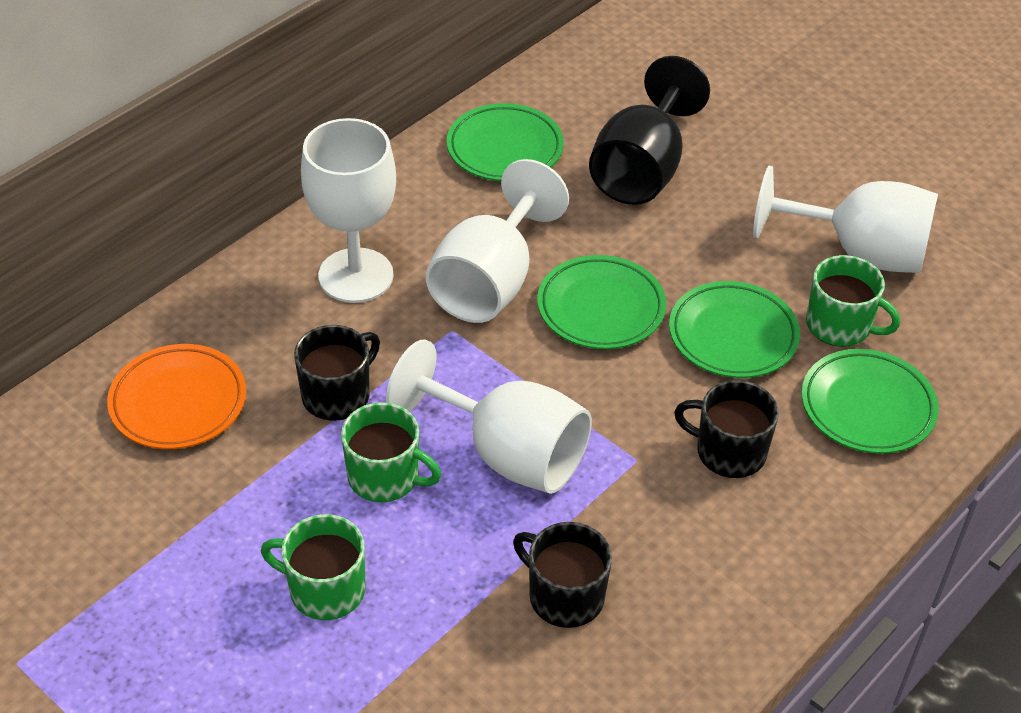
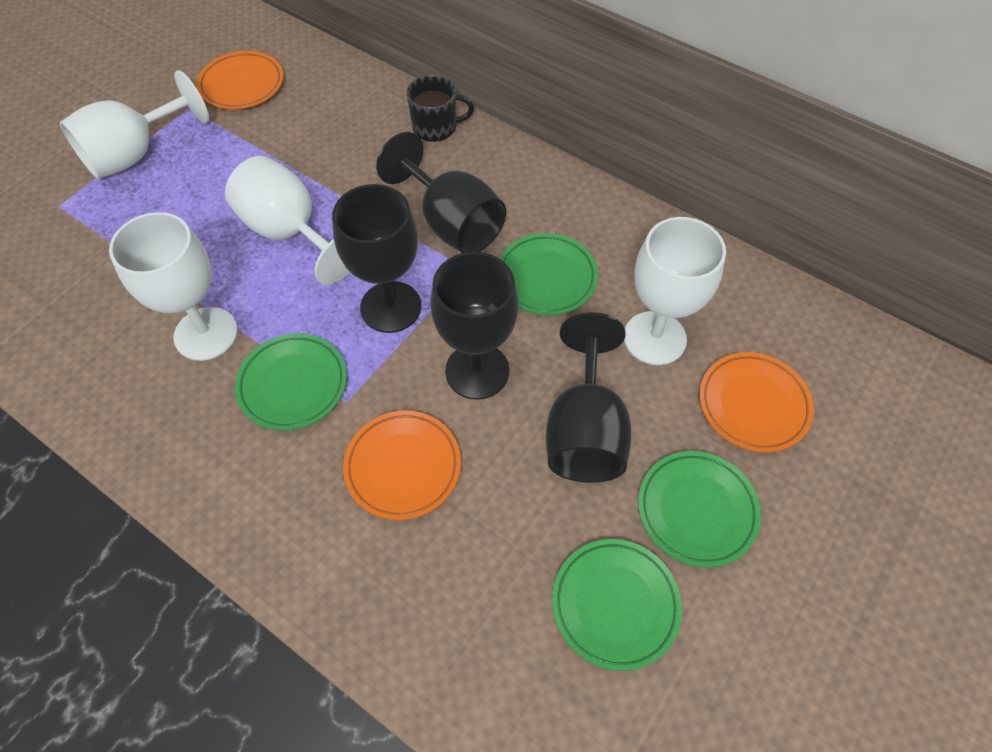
black goblet: [589,56,710,205] = 1 -> [332,184,421,333] [376,132,506,253] [430,252,518,400] [546,312,631,483] = 4
black mug: [294,325,380,421] [513,522,612,628] [674,380,779,478] = 3 -> [406,75,474,142] = 1
green mug: [261,514,365,620] [341,402,441,502] [806,255,900,347] = 3 -> none = 0
orange plate: [107,344,246,449] = 1 -> [197,51,284,109] [343,410,461,520] [700,352,814,452] = 3

